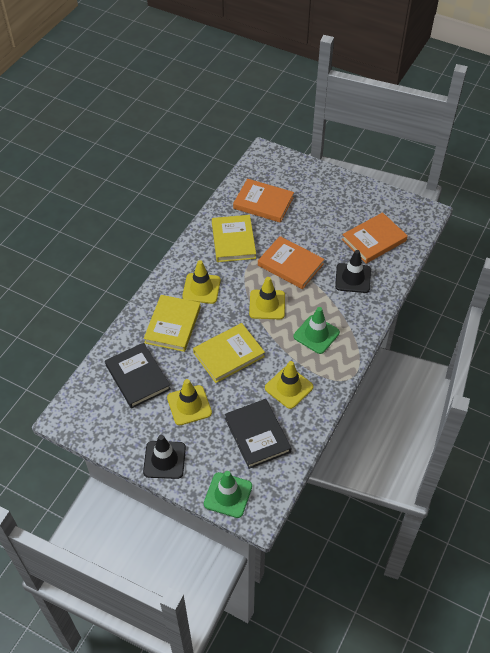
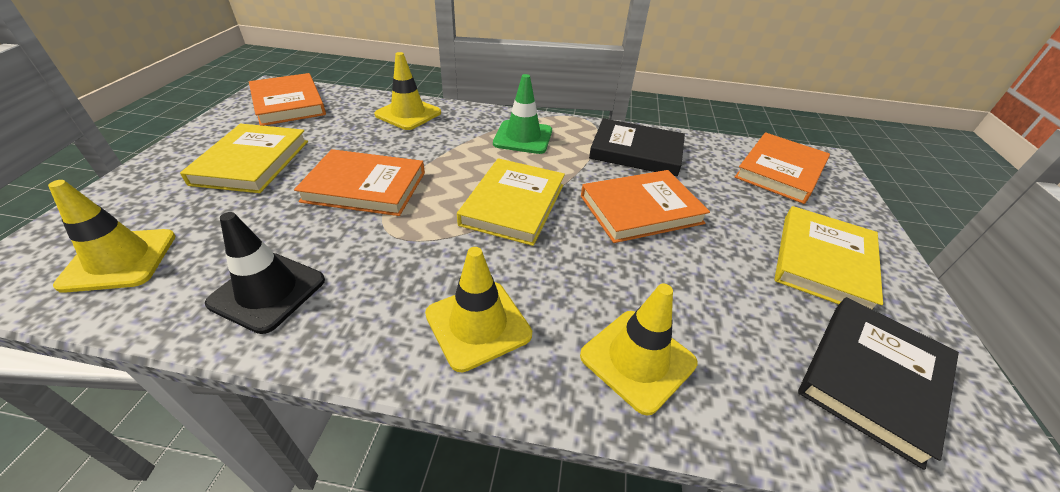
black traffic cone: [143,435,186,479] [335,250,371,293] = 2 -> [205,212,325,334] = 1
green traffic cone: [204,471,252,518] [294,307,340,354] = 2 -> [493,74,552,154] = 1
orange book: [233,179,294,223] [258,236,324,289] [342,212,408,264] = 3 -> [249,73,326,126] [294,149,425,216] [581,170,710,243] [735,132,830,204] = 4

